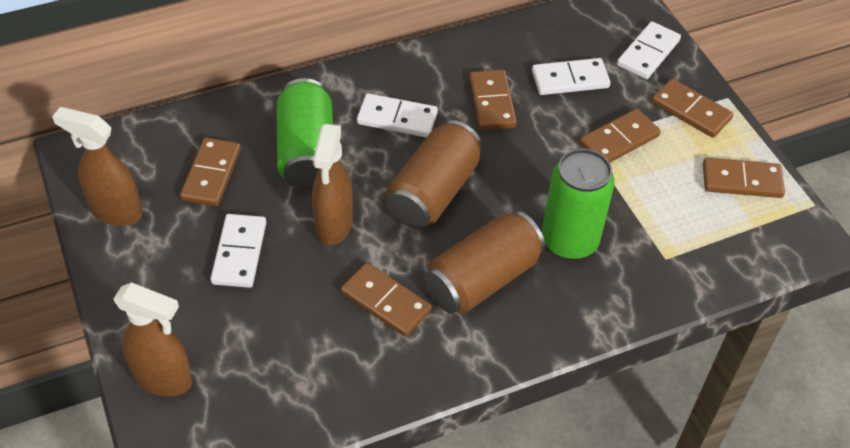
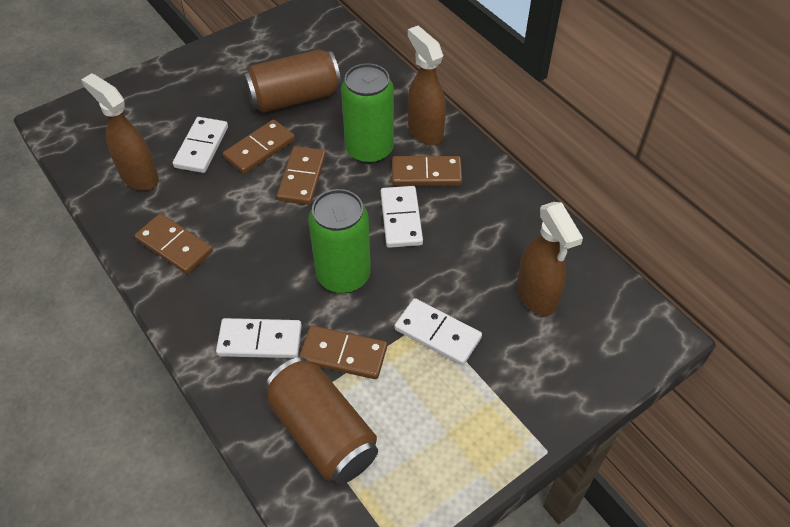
brown domino: [180,138,241,206] [341,263,432,337] [469,70,517,130] [580,109,661,162] [652,79,734,138] [703,158,785,198] = 6 -> [135,213,213,274] [223,119,295,174] [277,146,326,205] [299,326,387,379] [392,156,462,186] = 5

